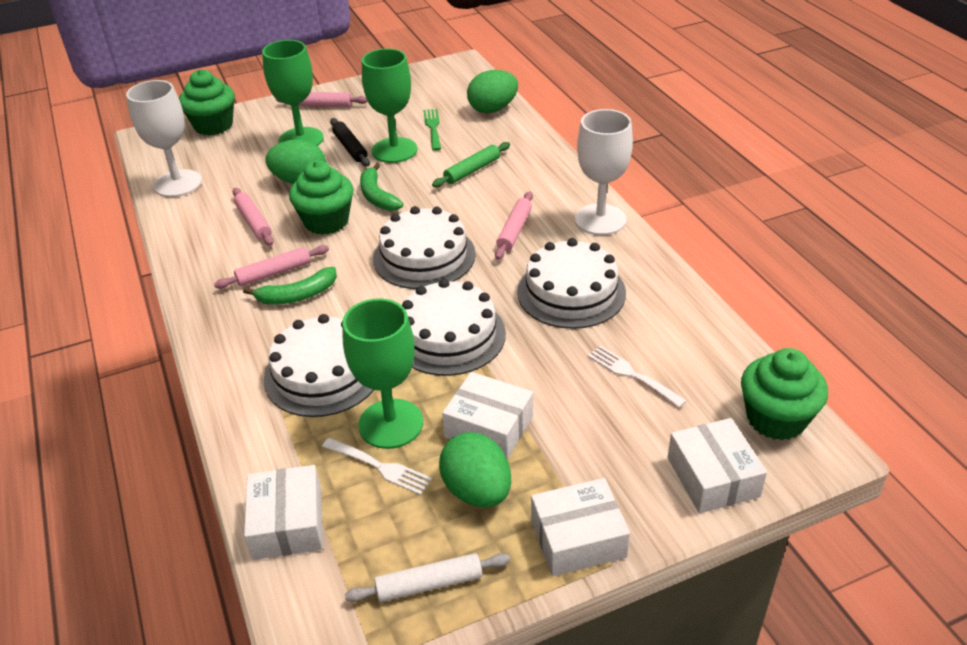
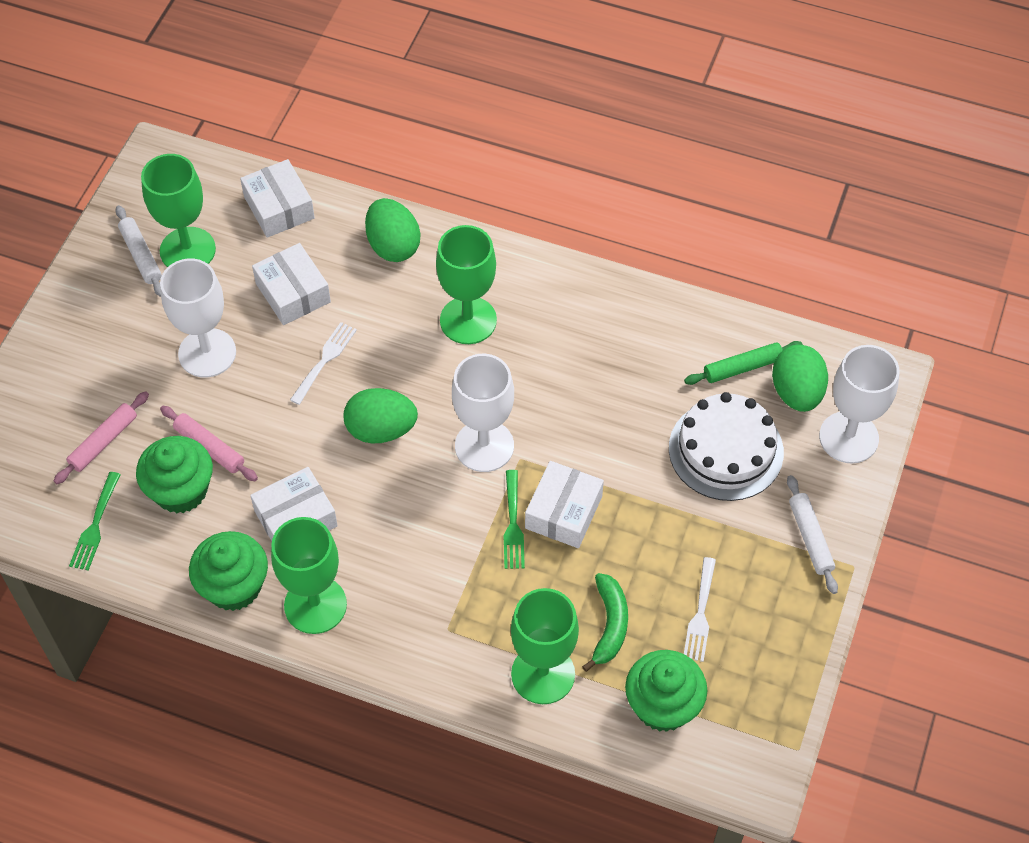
black rolling pin: [330,118,370,166] = 1 -> none = 0
green banana: [243,267,337,305] [360,163,403,211] = 2 -> [582,573,628,672] = 1
green fork: [423,109,441,151] = 1 -> [69,472,121,571] [504,470,525,569] = 2
green goblet: [262,40,324,146] [342,298,423,449] [362,48,417,163] = 3 -> [141,154,216,267] [271,517,347,634] [436,225,497,344] [511,588,579,704] = 4
pink rolling pin: [214,245,329,289] [233,188,274,246] [276,92,368,107] [495,191,533,260] = 4 -> [54,391,149,484] [160,406,258,481] = 2
white cake: [264,314,374,417] [373,206,476,289] [402,279,506,376] [517,238,626,329] = 4 -> [669,392,784,501] = 1
white goblet: [126,80,202,197] [575,109,633,235] = 2 -> [160,258,236,378] [452,354,514,472] [819,345,899,464] = 3
white rolling pin: [345,553,510,602] = 1 -> [115,205,162,297] [787,475,838,594] = 2

